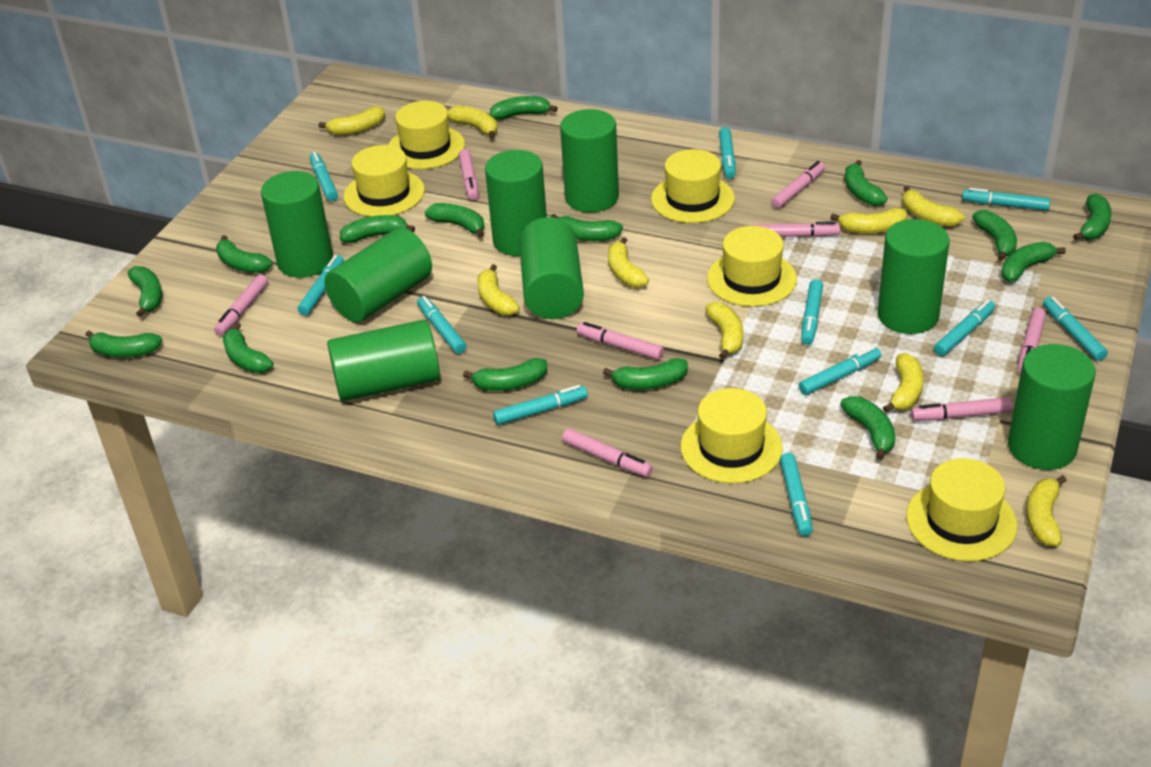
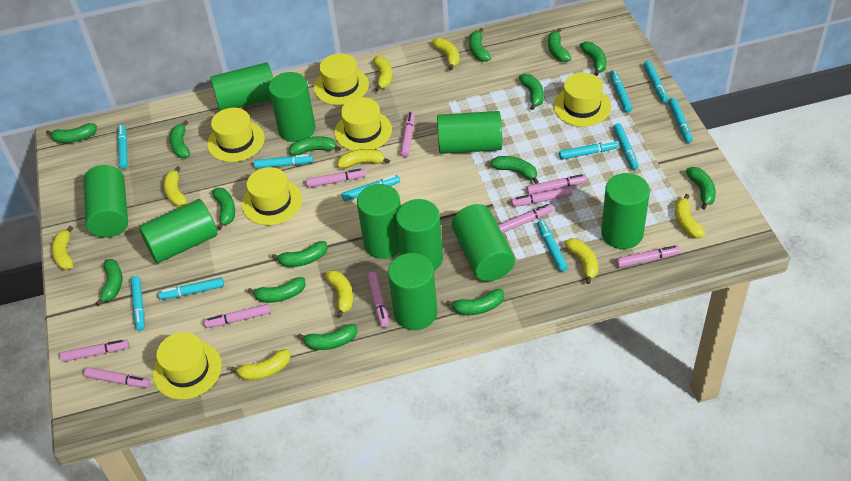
green cylinder: [261,171,333,278] [324,228,432,323] [327,320,440,401] [485,150,547,256] [519,217,584,319] [560,109,619,212] [877,219,950,334] [1008,344,1096,470] = 8 -> [83,165,128,238] [139,199,217,263] [210,62,273,111] [268,72,316,142] [357,184,401,259] [388,253,437,330] [396,199,443,271] [437,111,502,154] [452,204,515,281] [601,173,650,249] = 10
pink marker: [214,274,268,336] [458,149,479,201] [562,429,653,477] [577,322,664,360] [754,221,840,237] [771,161,825,209] [911,397,1012,421] [1018,308,1046,374] = 8 -> [60,340,129,362] [84,367,150,388] [204,304,271,328] [306,168,366,188] [368,272,389,328] [400,112,415,157] [498,204,553,233] [511,186,572,207] [526,174,587,195] [616,245,680,268] = 10

